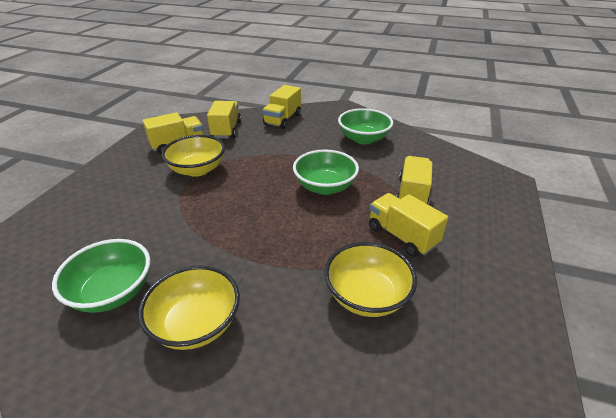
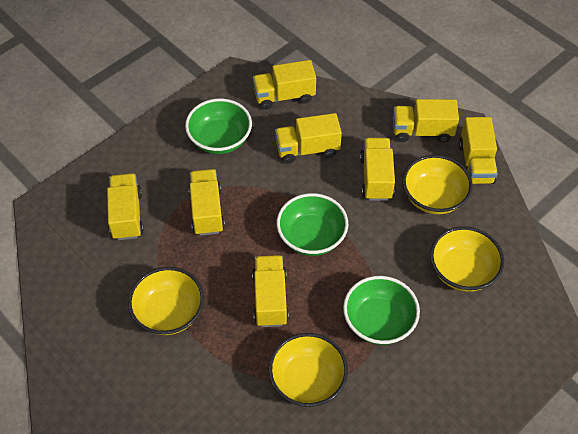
yellow bowl: [138,265,240,350] [162,135,225,177] [324,242,417,317] = 3 -> [128,267,204,335] [268,333,348,407] [403,155,473,214] [430,226,504,292] = 4
yellow truck: [143,112,204,154] [207,101,241,139] [262,85,301,129] [369,193,448,257] [396,156,433,205] = 5 -> [107,173,144,240] [188,169,225,236] [252,255,289,327] [253,60,316,110] [275,113,342,164] [360,138,395,201] [393,99,459,143] [459,117,498,184] = 8

